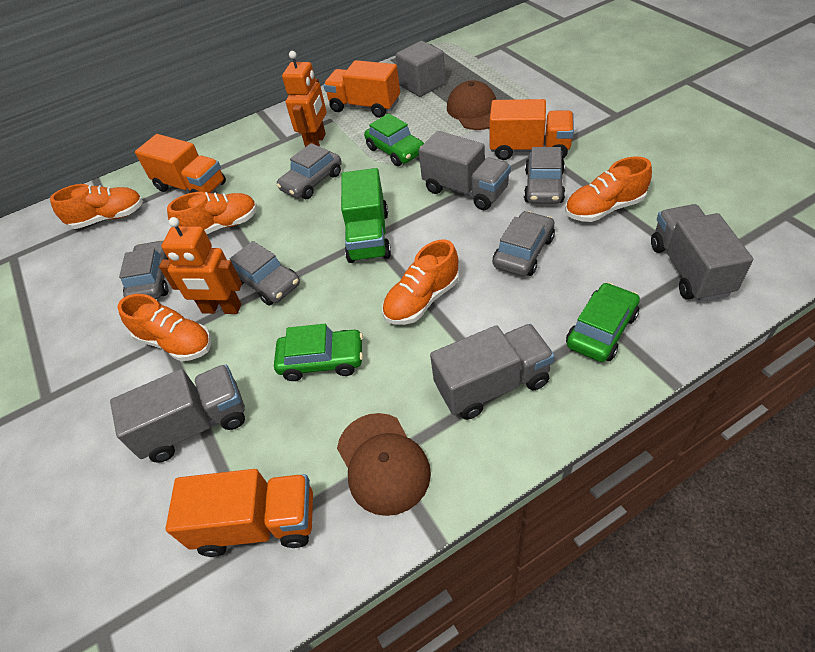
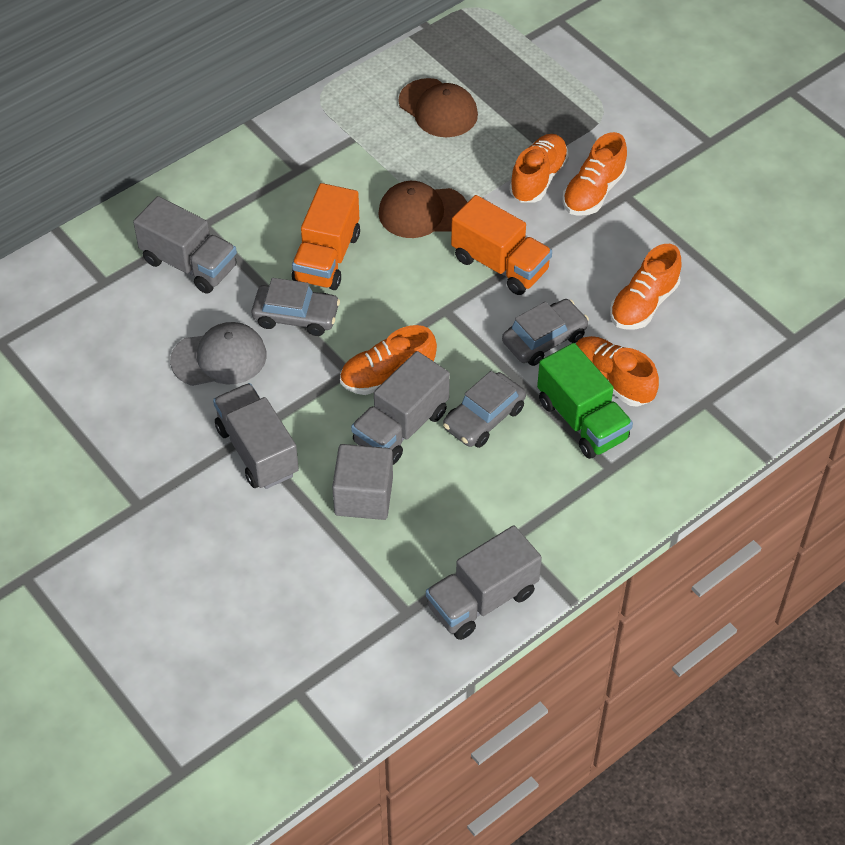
green car: [274,324,363,381] [364,113,424,166] [566,282,640,362] = 3 -> none = 0
grey cap: none = 0 -> [170,322,267,386] = 1
grey car: [119,240,169,299] [230,241,300,305] [276,143,342,199] [493,211,555,276] [524,147,565,204] = 5 -> [251,278,340,336] [443,371,526,448] [502,299,589,366] = 3
orange robot: [159,217,242,314] [282,51,327,147] = 2 -> none = 0
orange truck: [135,134,226,193] [166,469,313,557] [323,60,400,118] [490,99,574,160] = 4 -> [292,183,360,290] [451,195,552,295] = 2

